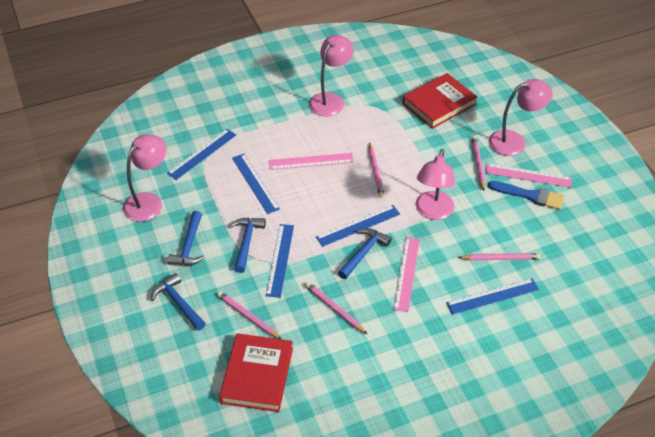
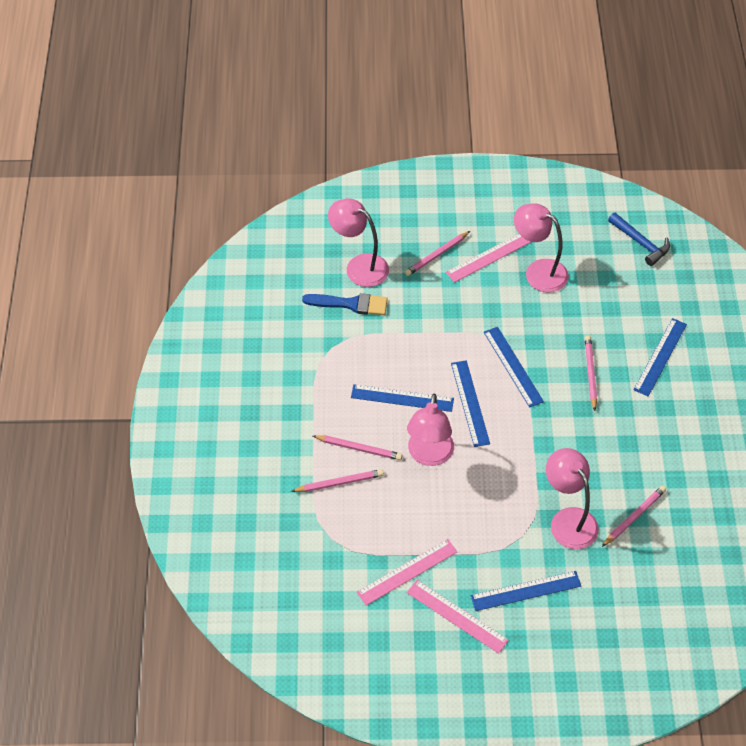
blue hammer: [151,273,206,331] [167,211,205,266] [230,218,266,273] [338,228,392,279] = 4 -> [608,213,670,266] = 1
red book: [219,333,293,412] [403,73,477,129] = 2 -> none = 0

